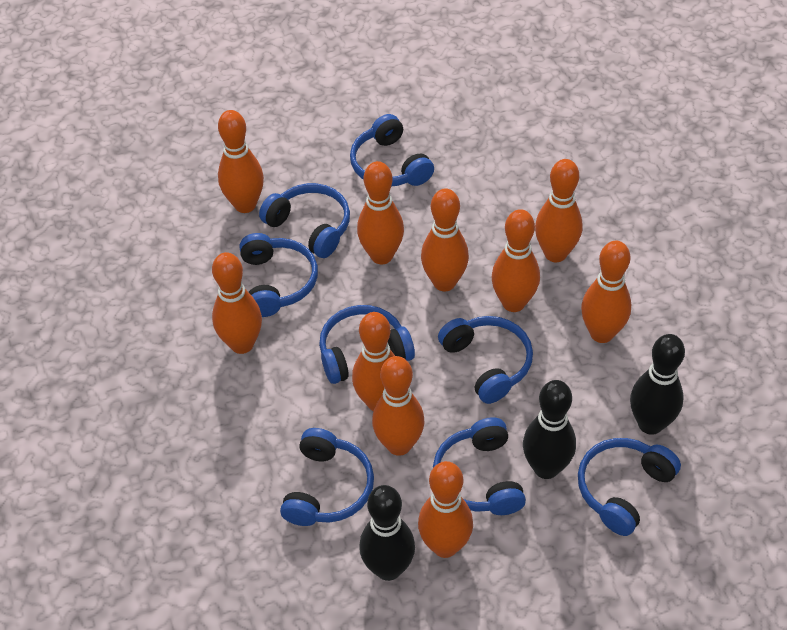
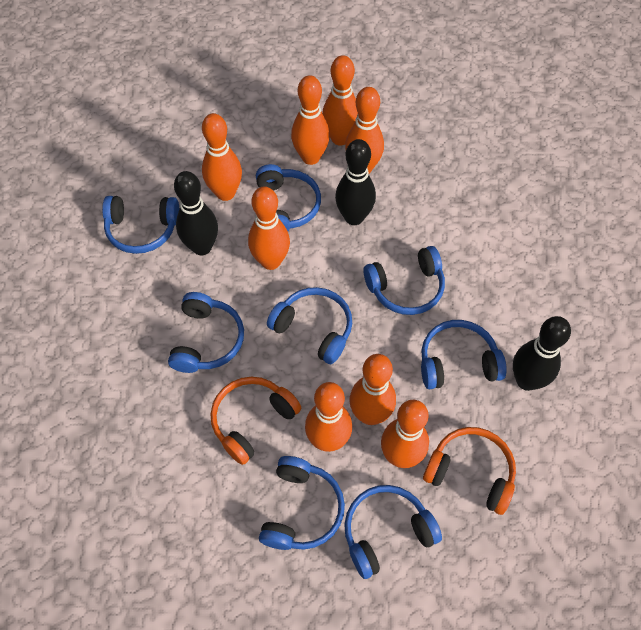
orange bowling pin: [212,252,262,354] [218,110,264,213] [352,312,395,411] [357,161,404,264] [372,356,425,456] [418,461,473,558] [421,189,469,291] [491,209,540,312] [535,159,582,262] [581,240,631,343] = 10 -> [202,113,242,201] [248,186,290,270] [291,75,330,165] [305,382,352,452] [322,55,358,146] [345,87,384,173] [349,354,396,425] [381,400,429,468] = 8
orange headphones: none = 0 -> [211,377,301,465] [423,427,516,515] = 2

